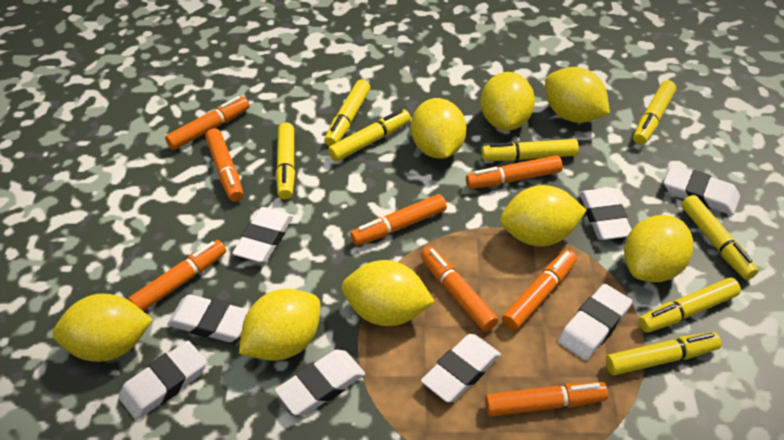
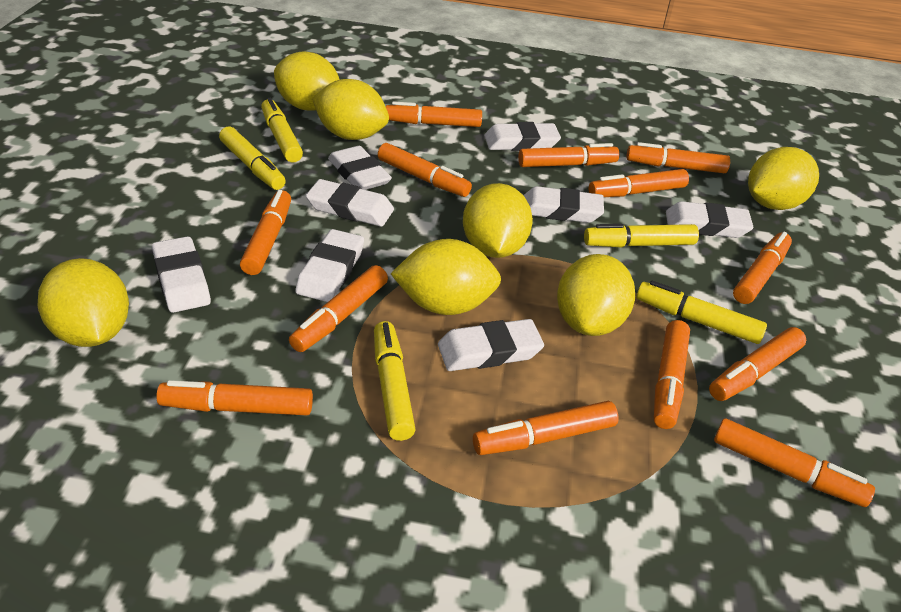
orange marker: [128,240,226,311] [165,96,250,150] [205,128,243,202] [350,194,447,246] [421,247,498,332] [466,155,563,189] [485,382,608,417] [502,250,577,330] = 8 -> [156,380,313,416] [240,190,291,275] [289,265,388,352] [378,143,472,197] [385,101,482,127] [473,401,619,455] [518,143,619,167] [588,169,689,197] [626,142,730,173] [654,320,690,429] [709,327,806,401] [714,418,875,507] [733,232,792,304] = 13
yellow lemon: [53,294,153,362] [239,289,320,361] [342,260,435,326] [411,98,466,159] [481,72,535,131] [500,185,587,247] [545,67,610,123] [624,215,693,282] = 8 -> [37,258,129,347] [274,51,340,111] [312,79,389,140] [391,239,501,315] [463,183,533,258] [557,254,635,336] [748,147,819,210] = 7
yellow marker: [276,122,295,199] [324,79,370,147] [328,109,411,162] [482,139,579,161] [606,332,721,375] [633,80,676,145] [639,277,741,333] [681,195,758,280] = 8 -> [219,126,286,190] [261,98,303,162] [374,321,416,441] [584,224,699,247] [636,281,767,344] = 5

